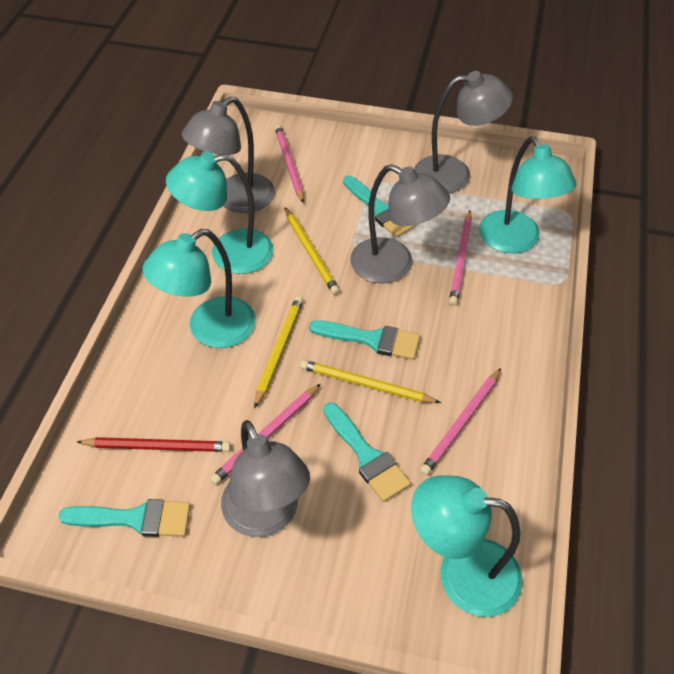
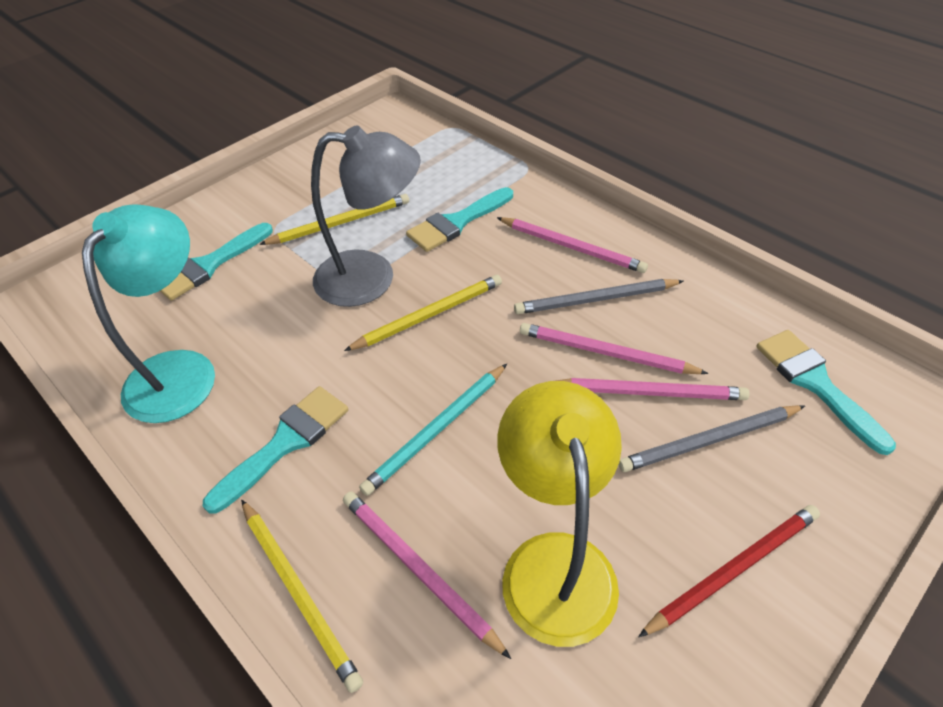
grey lamp: [182,97,275,213] [221,420,310,537] [350,164,450,283] [414,71,513,193] = 4 -> [311,126,421,307] = 1
grey pencil: none = 0 -> [514,279,684,314] [618,405,805,472] = 2
turquoise lamp: [142,229,256,348] [166,152,273,274] [411,475,523,617] [479,136,576,253] = 4 -> [82,204,215,423] = 1
turquoise pencil: none = 0 -> [359,364,507,496] = 1
yellow lamp: none = 0 -> [497,381,622,647] = 1

